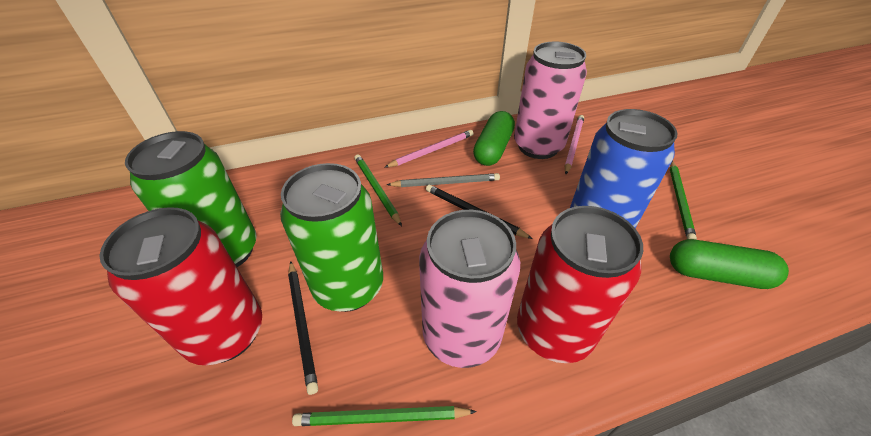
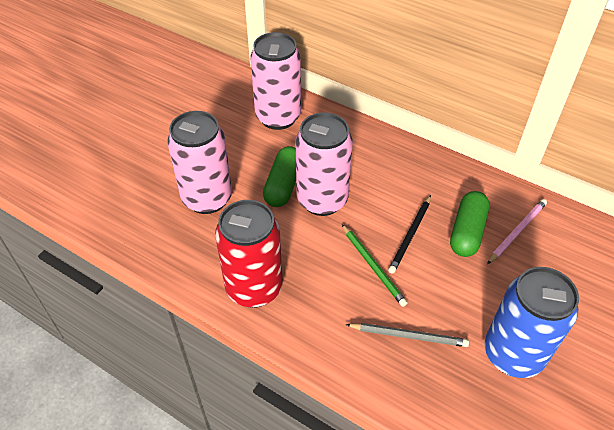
black pencil: [288,261,318,395] [426,185,532,239] = 2 -> [388,195,431,274] = 1
green can: [125,131,256,267] [280,163,383,312] = 2 -> none = 0
green pencil: [292,406,477,426] [354,154,402,226] [670,161,697,240] = 3 -> [342,224,407,307] = 1
pink can: [419,210,520,368] [514,41,587,159] = 2 -> [167,111,232,214] [250,32,301,130] [296,113,353,216] = 3
pink pencil: [384,130,474,168] [565,115,584,174] = 2 -> [487,199,547,264] = 1
red can: [99,207,262,365] [517,206,643,363] = 2 -> [215,200,283,308] = 1

